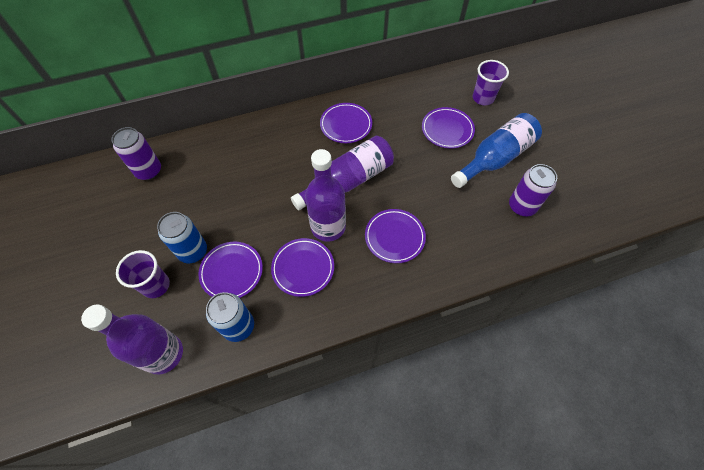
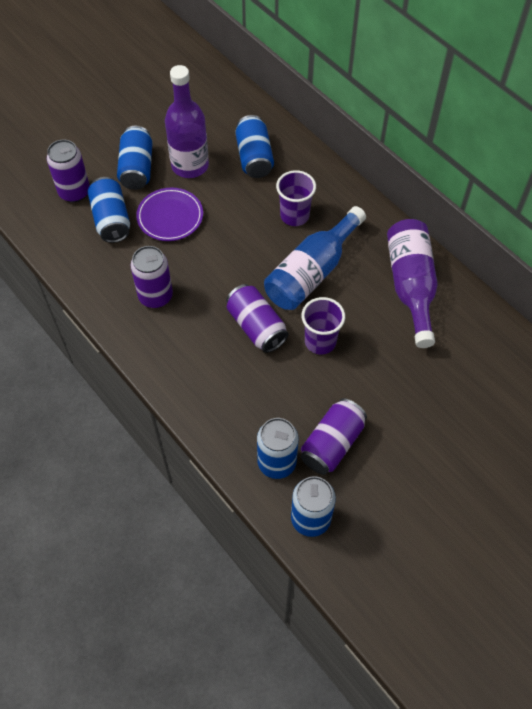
blue can: [157,212,207,263] [206,292,254,342] = 2 -> [87,177,130,243] [117,126,153,190] [235,115,274,178] [257,418,299,479] [291,476,336,537] = 5
purple bottle: [81,304,183,374] [291,136,394,210] [305,149,346,242] = 3 -> [165,65,209,178] [387,219,438,348] = 2
purple can: [111,127,161,180] [509,164,557,217] = 2 -> [47,140,90,202] [131,246,173,308] [226,284,288,353] [301,398,367,475] = 4
purple plate: [198,242,263,298] [271,238,334,297] [320,103,372,143] [365,209,426,263] [422,107,475,149] = 5 -> [136,188,203,241] = 1

